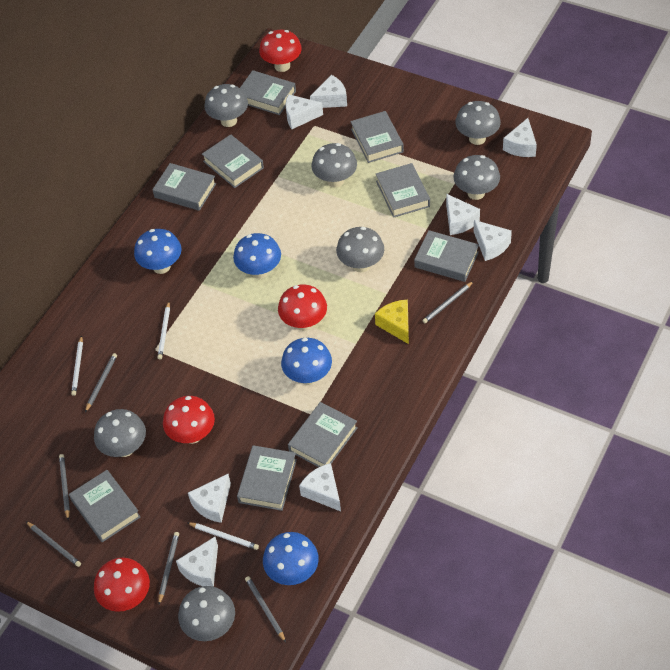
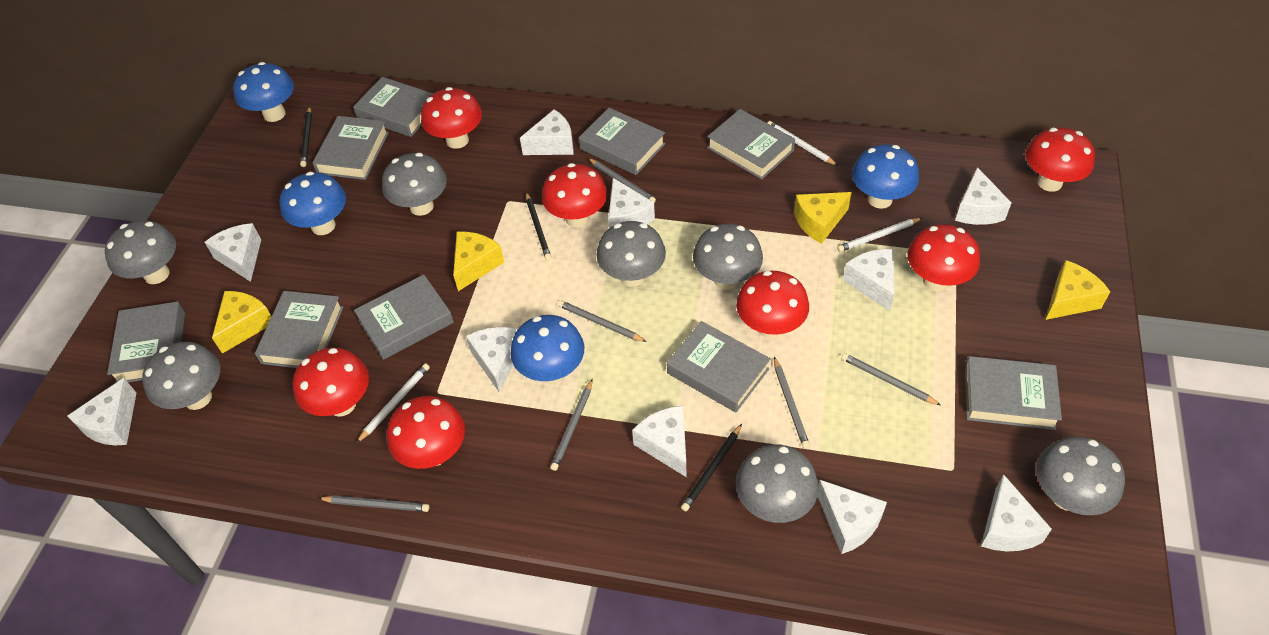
black pencil: none = 0 -> [300,106,312,167] [526,192,551,261] [681,424,742,511] = 3
red mushroom: [94,557,150,612] [163,396,215,444] [259,30,302,72] [278,285,327,331] = 4 -> [293,348,369,417] [387,396,465,469] [421,87,482,149] [542,163,607,228] [736,271,809,338] [907,224,980,291] [1026,127,1095,192] = 7
white cheese: [176,537,218,587] [188,474,231,523] [286,94,323,129] [299,463,341,511] [310,75,347,108] [446,194,480,235] [474,220,512,261] [503,118,537,157] = 8 -> [67,378,136,446] [205,223,261,282] [466,327,518,393] [520,109,574,155] [608,178,655,228] [632,406,686,477] [818,480,887,554] [843,249,894,311] [955,167,1012,225] [981,474,1052,551] = 10
yellow cheese: [375,300,409,344] = 1 -> [212,291,272,354] [453,232,504,291] [794,192,852,244] [1045,260,1110,320] = 4

